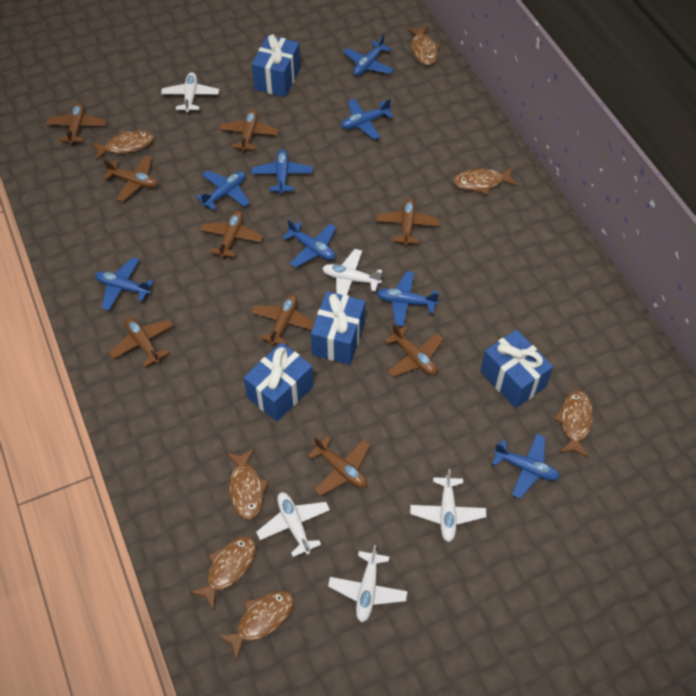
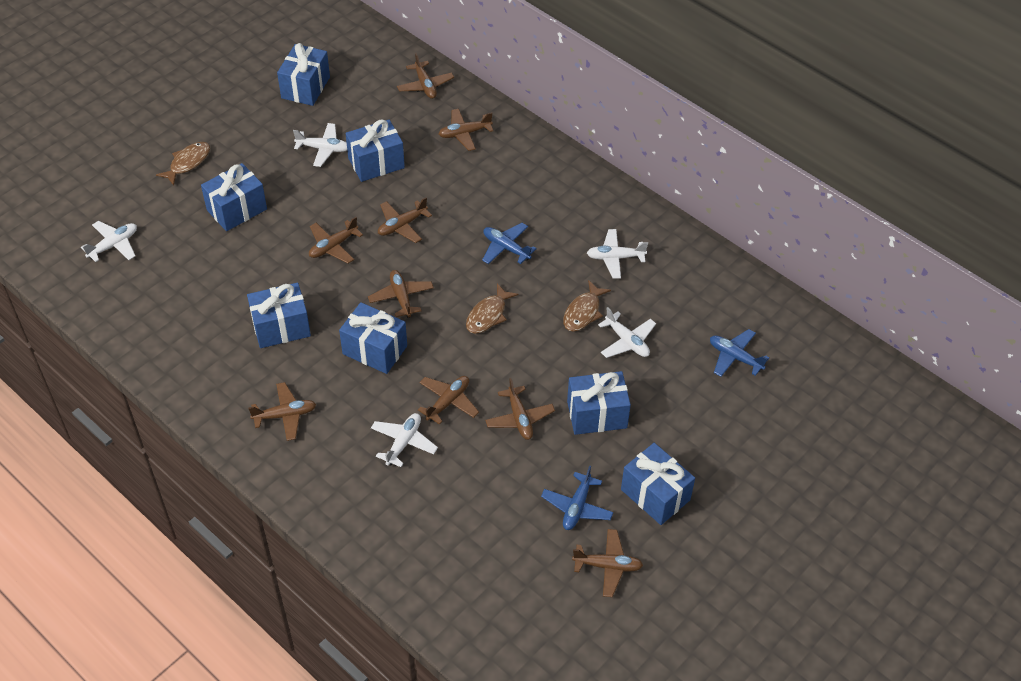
blue gift: [243,342,314,422] [252,34,301,97] [311,291,366,365] [480,329,553,408] = 4 -> [201,163,267,231] [247,283,311,348] [277,43,330,106] [339,302,407,374] [346,120,405,182] [567,371,631,435] [621,443,695,525] = 7
blue plane: [95,257,154,310] [196,170,250,211] [251,149,313,195] [282,219,336,268] [341,98,394,140] [343,34,394,76] [377,271,439,327] [492,434,560,499] = 8 -> [482,223,537,264] [541,466,614,530] [710,329,769,377] = 3
brown fish: [92,131,154,160] [190,536,256,610] [218,591,294,660] [226,449,269,520] [407,26,441,66] [453,168,517,195] [554,390,593,457] = 7 -> [156,142,210,186] [466,283,518,334] [563,280,611,332] = 3

